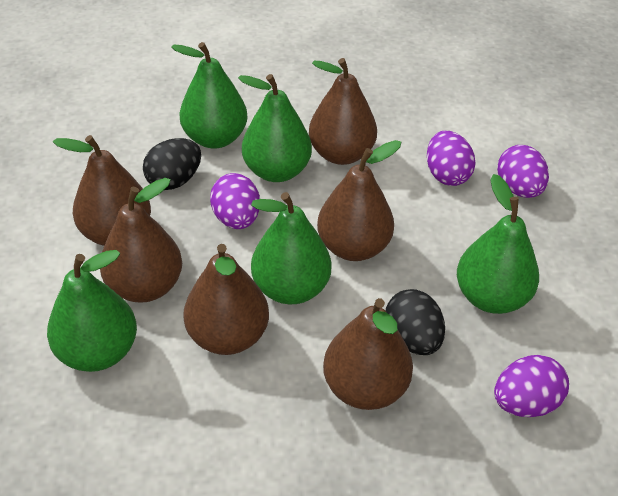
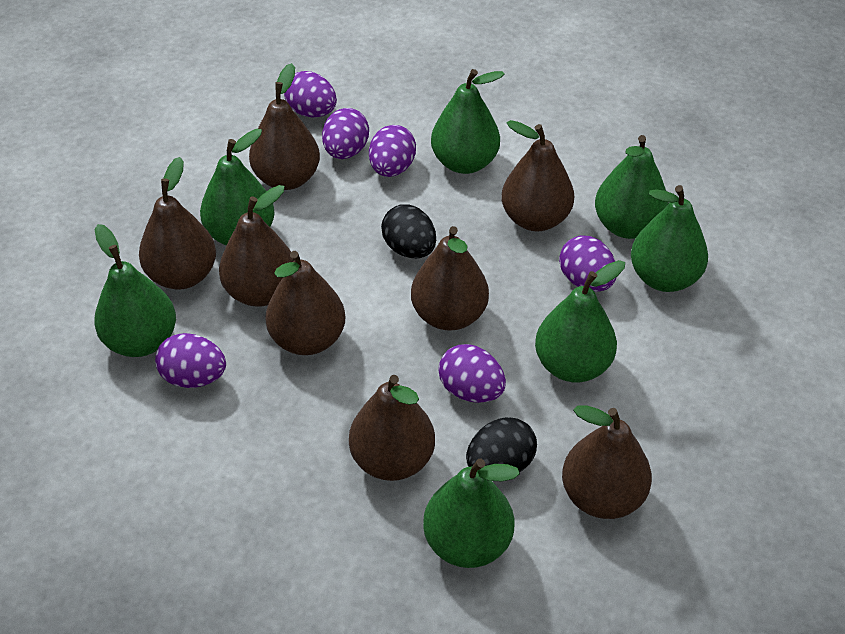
brown pear: [53,135,151,246] [100,178,182,303] [183,244,269,355] [309,58,377,165] [317,140,401,261] [323,298,413,410] = 6 -> [139,157,216,290] [219,185,295,307] [249,63,320,190] [265,251,345,355] [349,375,435,481] [411,226,489,331] [501,120,574,231] [562,405,652,519] = 8
green pear: [47,250,137,372] [171,42,248,149] [238,74,312,182] [251,192,331,304] [457,174,539,314] = 5 -> [94,224,176,357] [200,129,275,246] [423,459,520,568] [431,69,504,174] [535,260,625,382] [595,135,669,239] [631,185,708,292] = 7
purple egg: [210,173,260,229] [427,131,476,186] [494,355,569,417] [497,145,549,198] = 4 -> [155,333,226,388] [284,71,337,117] [322,108,369,159] [369,125,416,177] [438,344,506,403] [559,235,616,292] = 6

